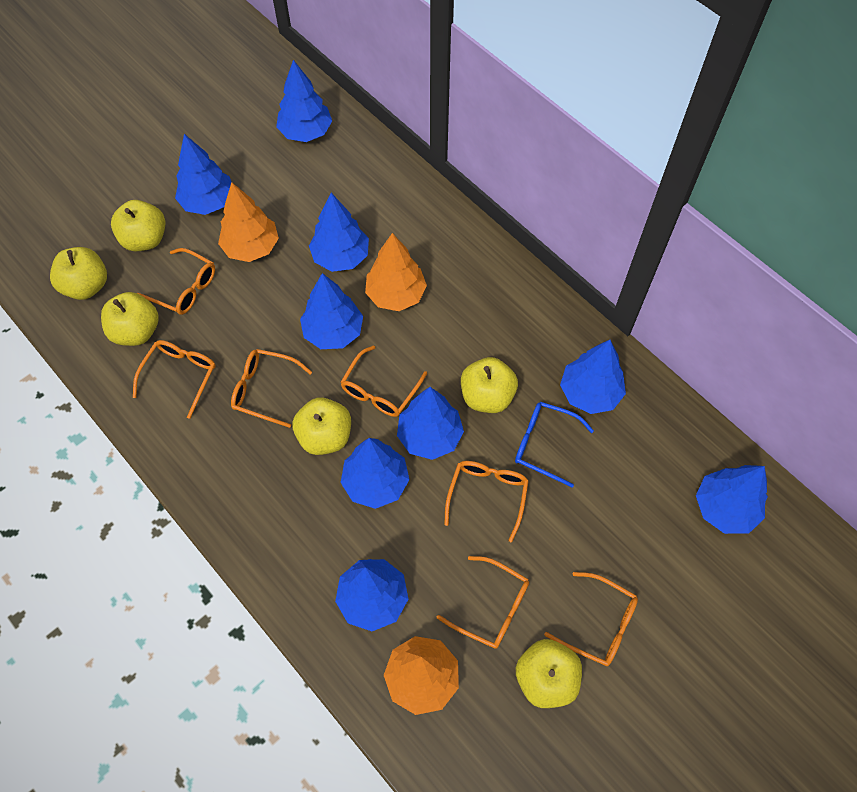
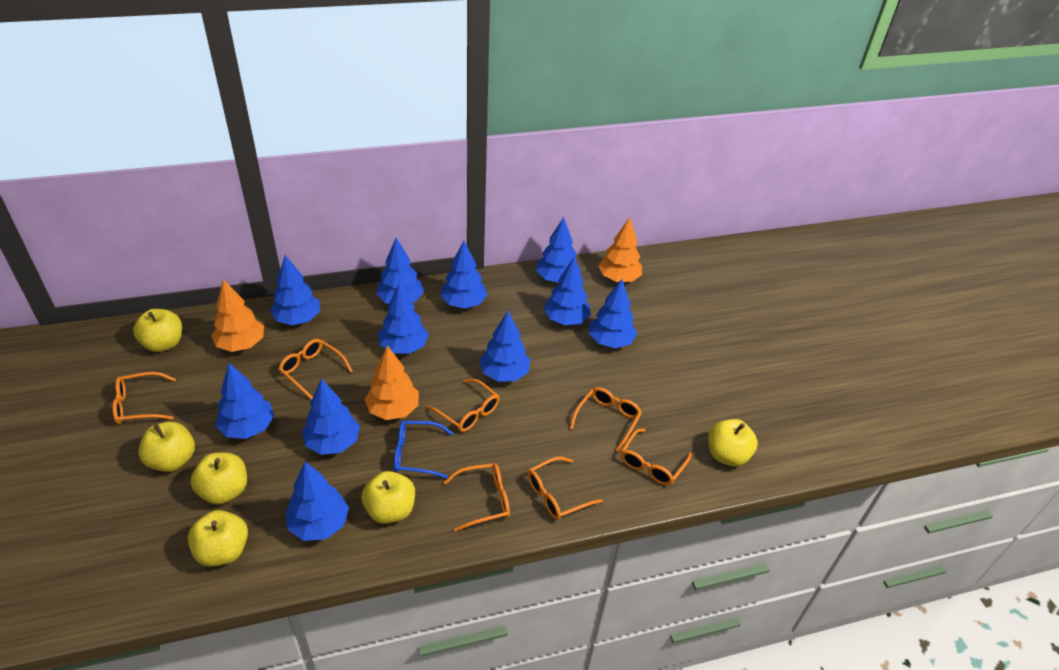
blue tree: [175,134,231,215] [276,60,332,142] [300,273,363,349] [309,193,369,272] [335,559,408,631] [340,438,410,509] [397,387,464,460] [560,340,626,414] [696,465,768,534] = 9 -> [215,363,274,439] [270,255,320,325] [286,462,349,541] [302,378,360,455] [376,238,424,304] [378,283,429,354] [440,241,487,309] [479,311,530,382] [536,217,581,283] [544,258,591,325] [589,279,637,348] = 11

